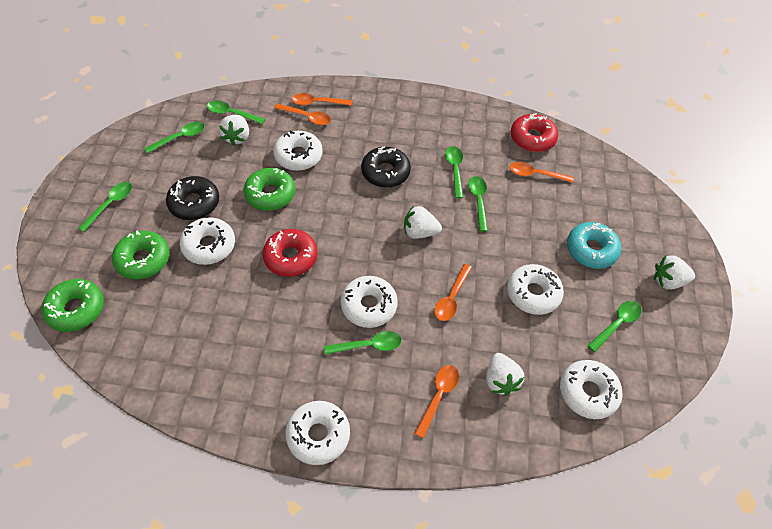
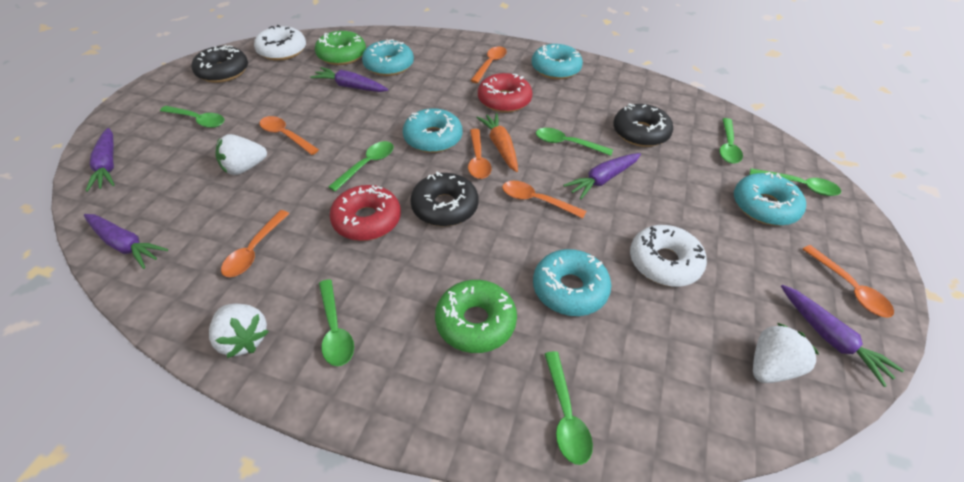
black donut: [166,176,219,220] [361,146,411,188] = 2 -> [192,45,248,83] [410,171,479,226] [613,104,673,147] = 3
green donut: [42,279,104,332] [112,230,170,279] [244,168,295,211] = 3 -> [315,31,366,65] [435,280,517,353] = 2
orange carrot: none = 0 -> [476,113,518,172] = 1
orange spoon: [274,104,331,125] [292,93,352,106] [414,365,459,438] [434,264,472,321] [509,162,574,183] = 5 -> [221,210,290,277] [259,116,319,155] [468,129,492,179] [470,46,507,83] [502,181,586,218] [802,245,894,318] = 6
purple carrot: none = 0 -> [84,214,168,269] [85,128,115,192] [310,67,388,92] [563,153,641,200] [781,285,904,387] = 5
turquoise donut: [567,222,621,269] = 1 -> [362,39,414,76] [403,108,462,153] [532,44,583,79] [533,249,611,316] [734,172,806,226] = 5
white donut: [180,217,235,265] [273,130,323,171] [285,401,350,465] [341,276,398,328] [507,264,564,315] [560,360,623,419] = 6 -> [254,25,306,61] [630,225,707,287] = 2
white strawberry: [219,115,249,146] [404,206,442,239] [486,353,524,396] [654,255,695,290] = 4 -> [209,304,269,358] [215,134,267,175] [753,323,819,383] = 3

